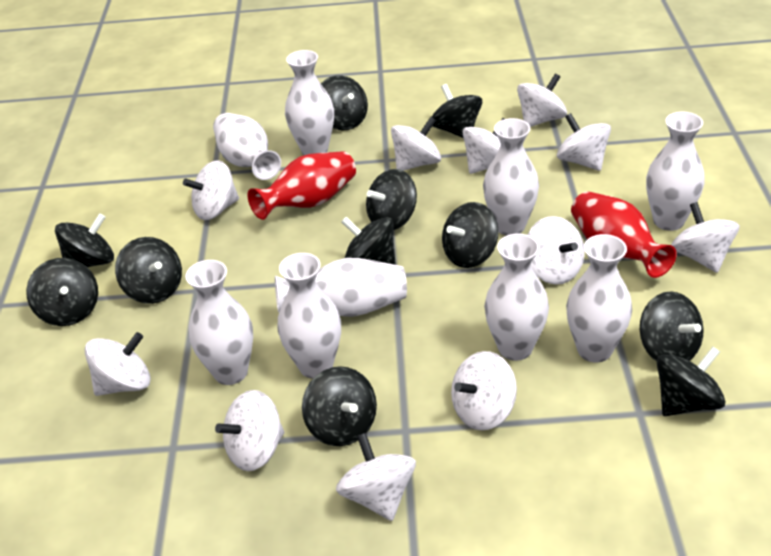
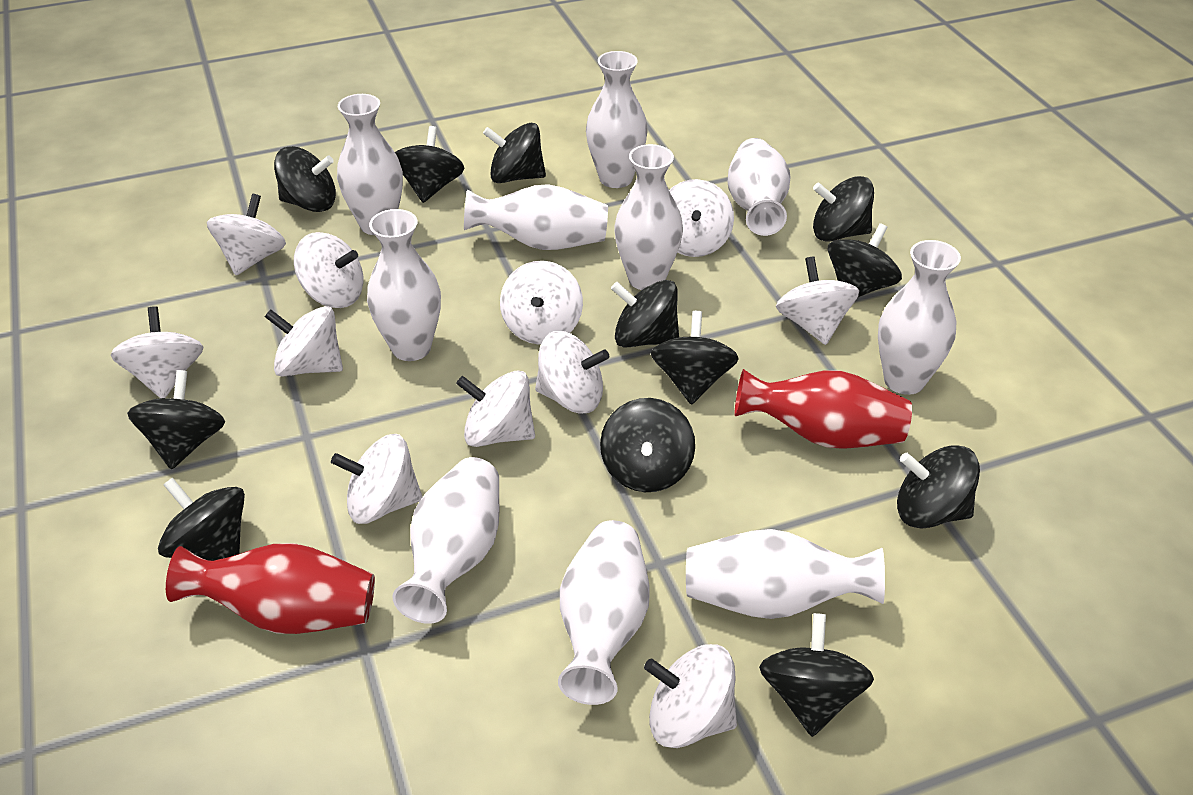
black spinning top: [26,258,98,326] [55,213,114,267] [115,237,182,304] [302,366,377,446] [321,75,368,130] [341,217,396,265] [366,169,417,230] [432,84,482,138] [442,202,498,268] [640,291,704,361] [657,347,726,416] = 11 -> [127,370,225,470] [158,478,245,561] [274,146,336,212] [395,126,465,203] [483,123,546,183] [600,398,695,492] [611,280,679,348] [651,311,739,405] [759,613,874,737] [813,176,874,241] [828,223,902,297] [897,445,980,529] = 12
white vase: [185,260,253,385] [213,113,281,180] [275,258,407,317] [278,253,341,379] [285,50,334,155] [483,118,539,235] [484,233,549,361] [566,234,632,362] [646,112,705,231] = 9 -> [337,94,403,235] [367,209,441,361] [392,457,499,624] [464,184,608,250] [558,520,649,705] [586,51,648,188] [614,144,683,290] [686,529,885,619] [727,138,790,236] [878,240,961,395] = 10

